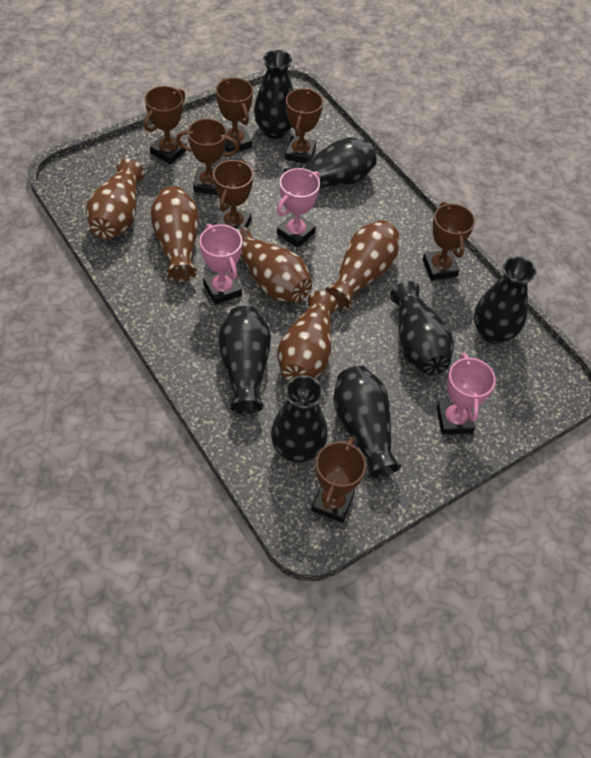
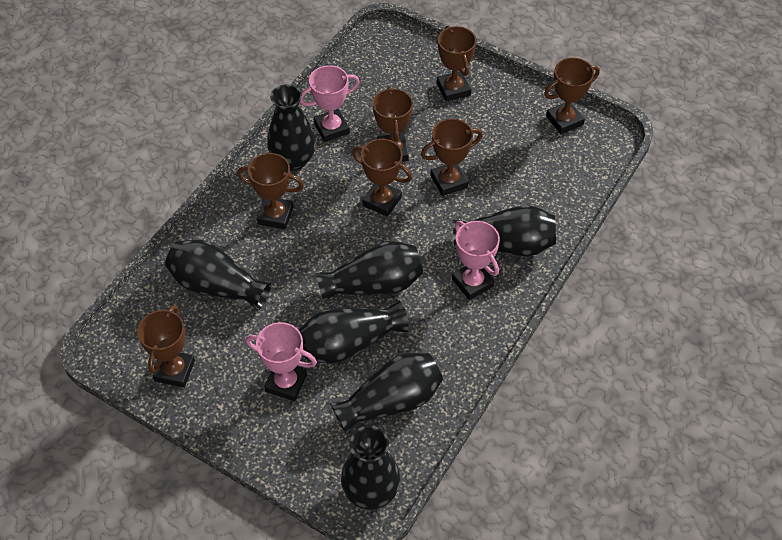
brown vase: [86,158,144,239] [150,186,199,282] [236,227,312,302] [277,291,338,382] [324,220,399,309] = 5 -> none = 0

